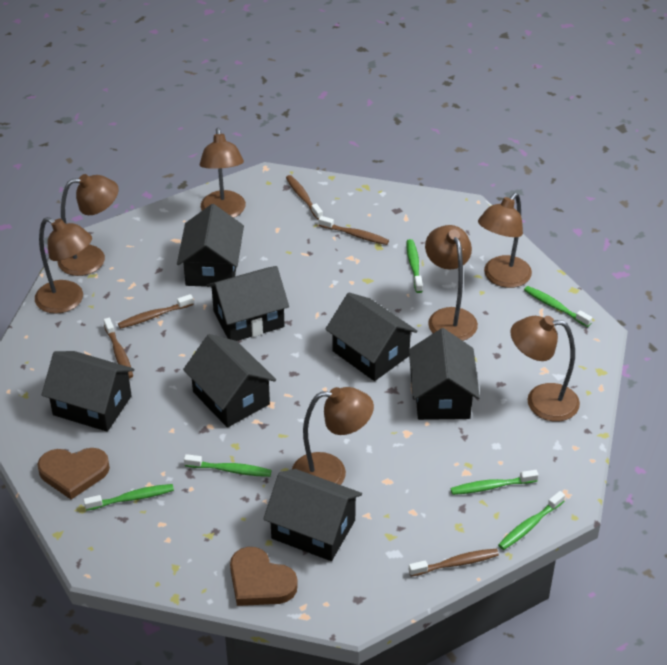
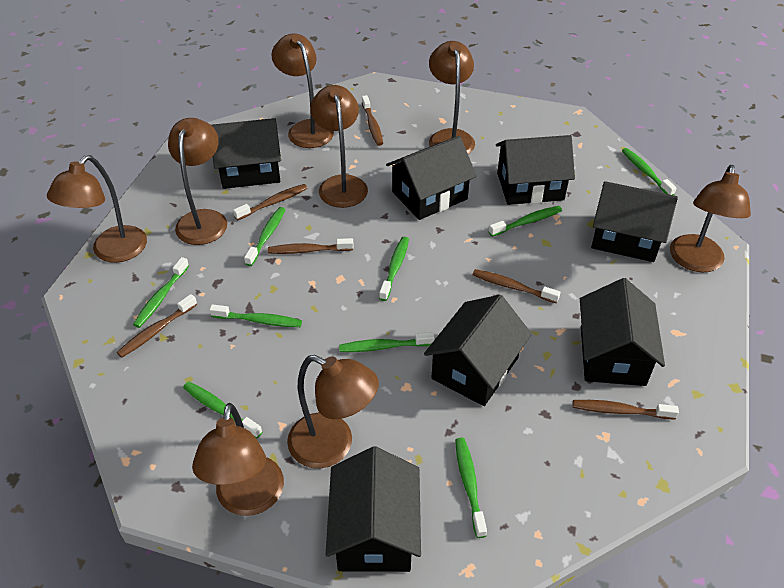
brown heart: [37,448,110,500] [230,547,298,606] = 2 -> none = 0
brown lamp: [35,217,92,314] [58,174,119,276] [200,128,246,218] [292,387,374,485] [425,225,478,341] [478,193,532,288] [510,316,580,422] = 7 -> [47,155,147,263] [168,118,227,245] [192,403,284,516] [271,33,334,148] [287,355,379,468] [310,85,368,208] [429,41,475,154] [670,165,751,272] = 8
brown toothbrush: [104,318,133,379] [118,294,194,329] [286,175,323,220] [319,216,389,245] [409,549,499,577] = 5 -> [117,294,197,358] [233,184,307,220] [268,238,354,254] [362,95,383,146] [473,269,561,304] [573,400,679,419] = 6
green toothbrush: [83,484,174,511] [184,454,272,477] [407,239,423,293] [451,470,539,495] [498,491,565,550] [524,286,592,327] = 6 -> [133,257,189,328] [183,381,262,438] [209,304,302,327] [244,207,286,266] [339,332,435,352] [379,237,409,301] [455,438,487,538] [489,206,562,237] [622,148,677,195] = 9

